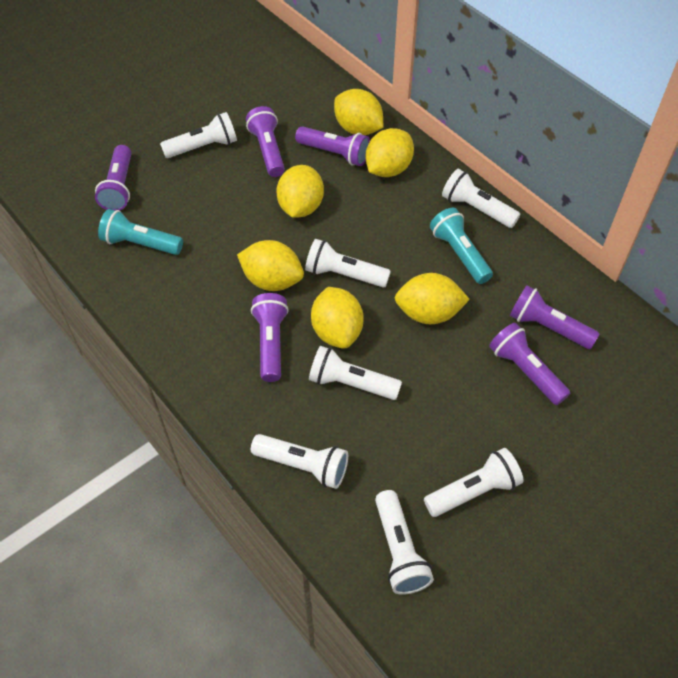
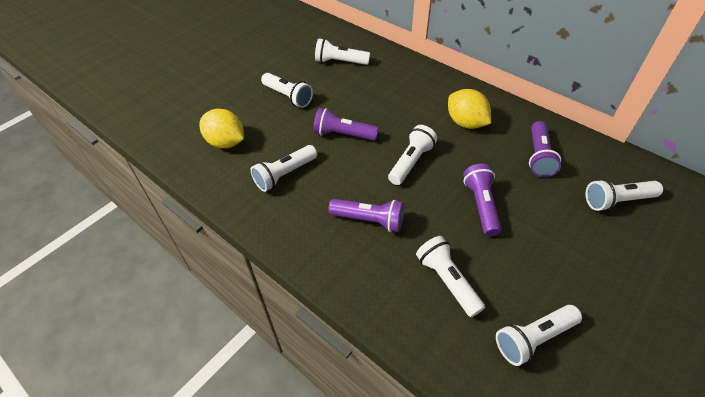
purple flashlight: [95,145,131,211] [246,106,285,177] [251,293,289,382] [295,126,370,166] [489,323,570,405] [510,286,599,349] = 6 -> [313,108,379,141] [328,199,404,232] [463,164,502,236] [529,121,561,177] = 4
turquoise flashlight: [98,209,183,255] [430,208,493,284] = 2 -> none = 0
yellow lemon: [237,240,304,291] [277,165,324,218] [311,287,364,349] [334,89,383,135] [365,128,414,177] [395,273,470,324] = 6 -> [199,109,244,148] [448,89,491,129] = 2

